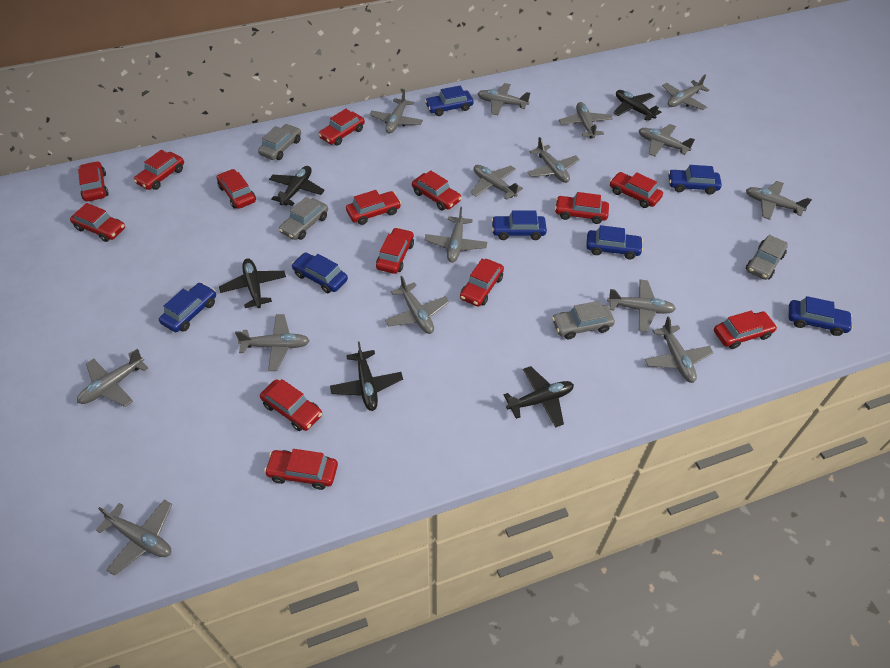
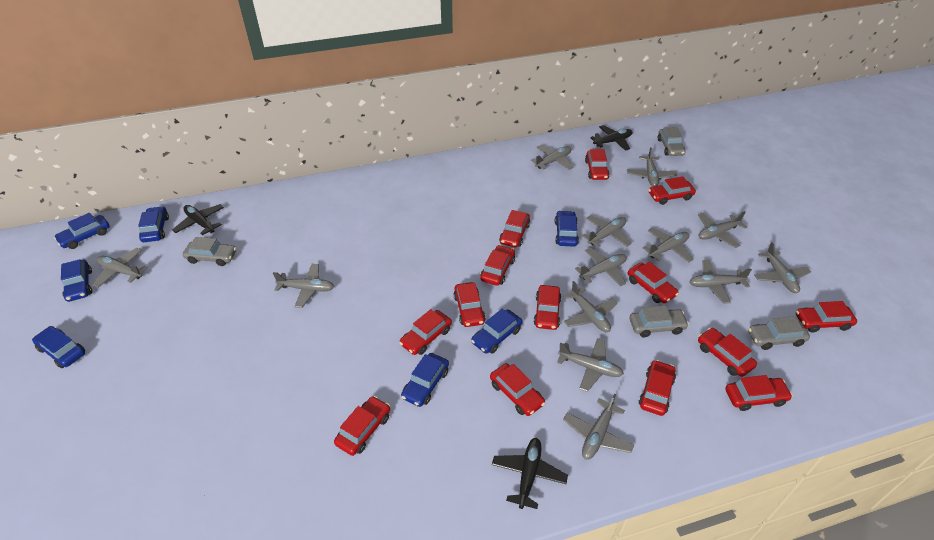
black plane: [219,258,286,308] [269,166,325,206] [330,342,403,411] [504,366,574,428] [613,90,661,121] = 5 -> [172,204,224,235] [492,438,568,509] [590,125,632,151] = 3
grey plane: [77,349,148,407] [96,500,172,576] [235,314,310,371] [369,89,423,134] [385,276,449,334] [424,207,487,262] [471,165,523,200] [478,83,530,115] [527,137,580,183] [559,102,613,139] [607,280,676,332] [639,124,695,157] [645,316,713,383] [662,75,709,110] [746,181,812,220] = 15 -> [93,248,148,288] [273,264,334,308] [531,145,574,170] [557,339,624,392] [563,281,618,332] [563,393,634,460] [575,248,627,286] [582,215,632,247] [627,147,677,187] [643,228,694,263] [690,260,752,304] [698,211,747,248] [754,242,811,293] = 13

